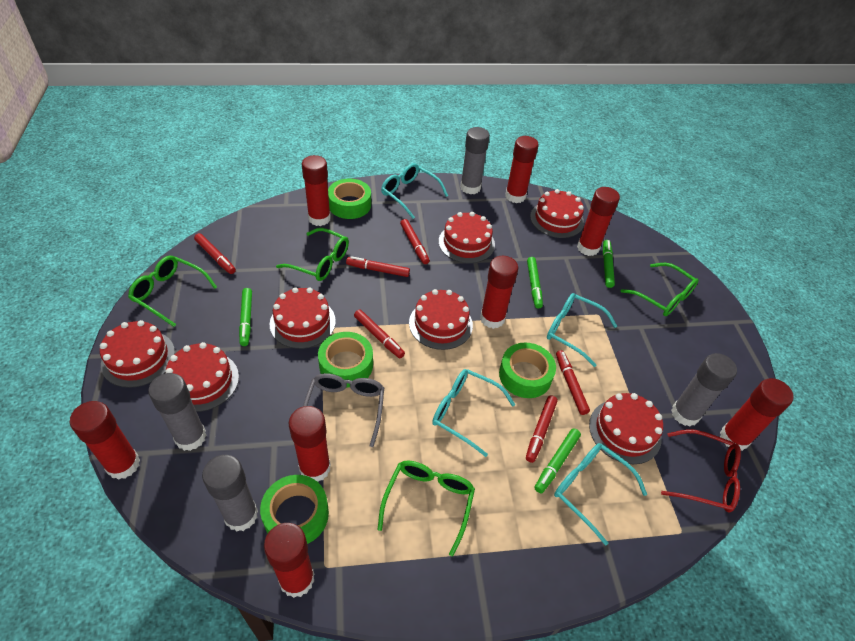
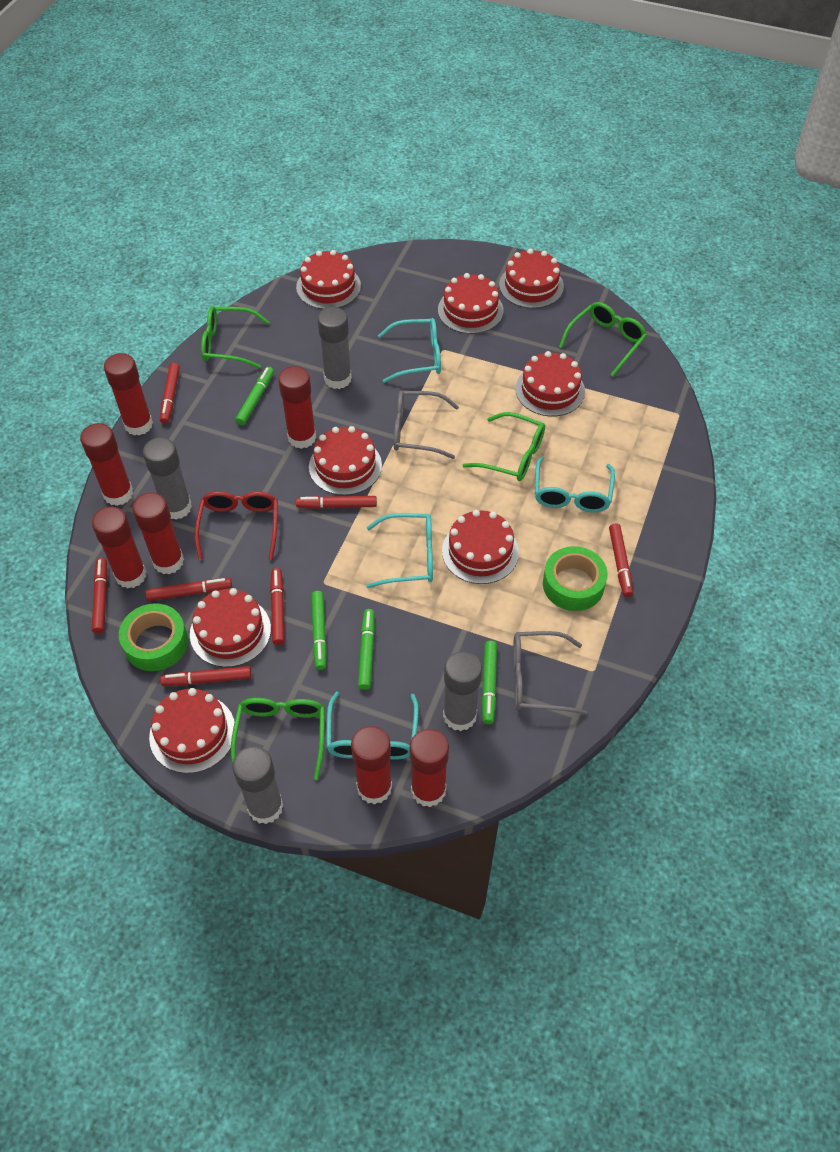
green tape: [260,475,329,544] [318,332,373,388] [328,179,371,219] [499,343,556,398] = 4 -> [119,603,188,671] [543,546,608,611] = 2
grey glasses: [303,373,384,447] = 1 -> [394,390,459,459] [513,631,587,715] = 2
red cake: [100,320,175,388] [165,342,239,412] [270,287,336,349] [409,289,473,350] [439,212,495,263] [530,189,584,238] [589,393,663,464] = 7 -> [149,688,235,773] [190,588,271,667] [296,250,361,309] [309,426,382,495] [438,273,503,334] [442,510,519,584] [499,249,564,308] [515,351,585,417] = 8
red glue stick: [70,401,140,480] [264,523,314,598] [289,406,331,482] [302,155,331,226] [480,256,518,329] [505,136,539,203] [577,187,620,256] [720,378,794,451] = 8 -> [80,423,133,506] [92,507,147,589] [104,353,153,436] [132,492,184,574] [278,366,316,449] [351,726,392,804] [410,729,449,807] = 7
red marker: [194,233,236,274] [346,256,410,277] [354,310,405,358] [400,219,430,264] [526,395,558,463] [556,350,590,415] = 6 -> [92,557,108,634] [145,578,232,601] [160,363,180,424] [160,666,251,686] [270,568,285,645] [296,496,377,509] [609,523,633,597] = 7

